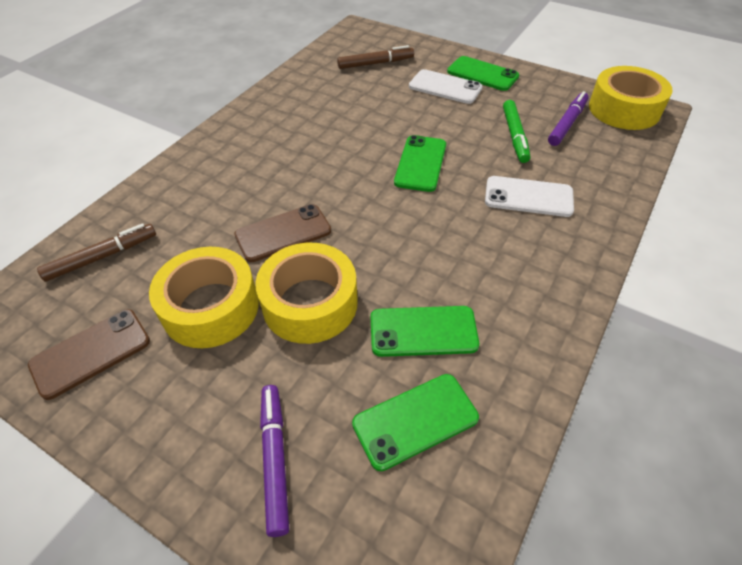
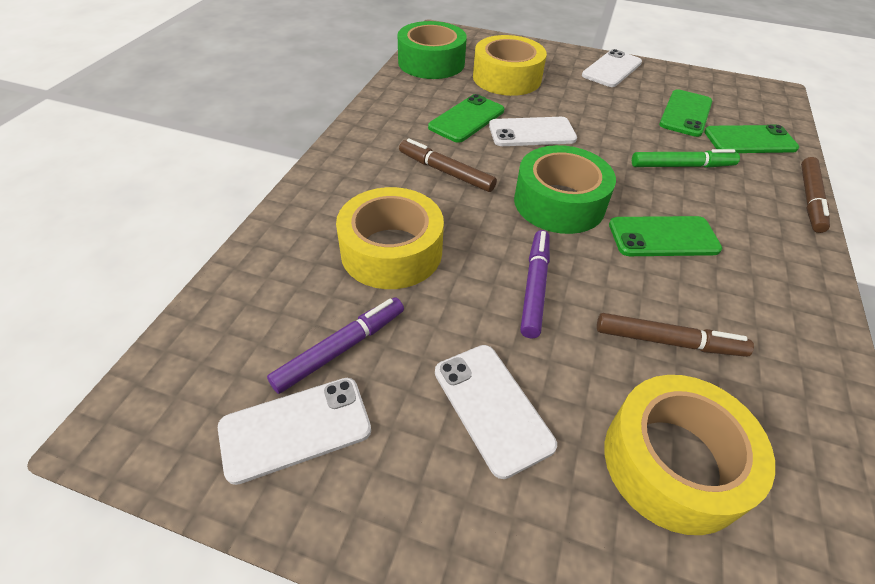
brown marker: [37,223,156,282] [337,45,414,69] = 2 -> [399,138,497,192] [597,313,754,357] [801,157,830,233] = 3
brown phone: [28,309,150,400] [234,204,331,262] = 2 -> none = 0
green tape: none = 0 -> [398,21,467,79] [514,145,616,234] = 2
white phone: [409,69,483,104] [485,176,574,217] = 2 -> [218,378,371,485] [435,345,557,479] [489,117,577,146] [582,49,642,87] = 4

